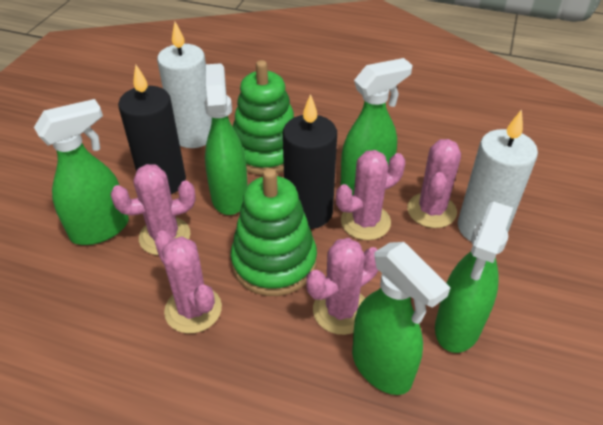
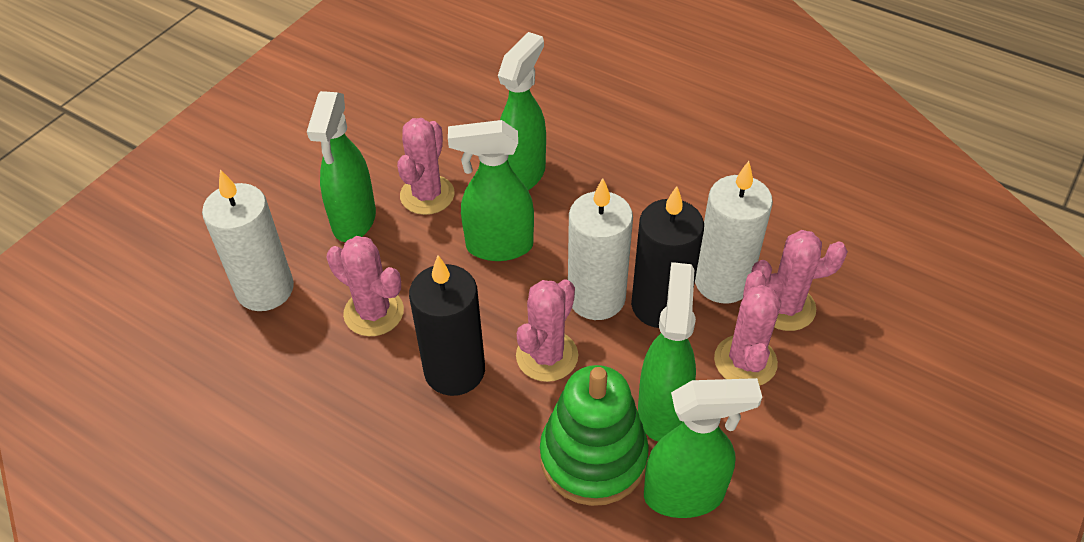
green stacking toy: [230,168,317,296] [233,60,294,175] = 2 -> [540,365,649,506] = 1
white candle: [157,22,212,148] [458,109,538,241] = 2 -> [202,170,294,311] [568,178,633,320] [695,161,773,304] = 3

